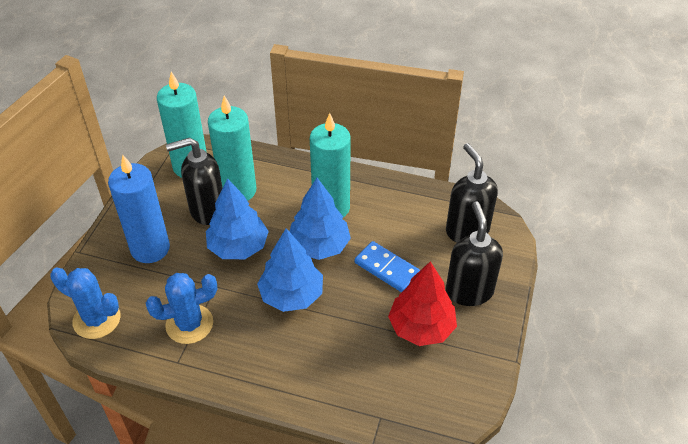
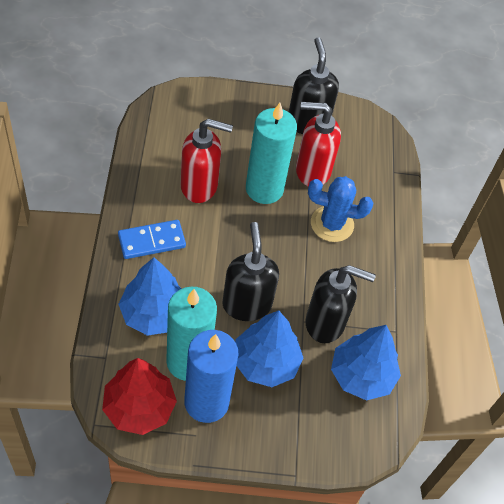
blue cactus: [50,268,121,339] [146,273,217,344] = 2 -> [308,176,374,242] = 1
red soap dispenser: none = 0 -> [180,119,233,203] [296,102,341,187] = 2
turquoise candle: [157,71,207,178] [208,96,256,201] [310,113,351,217] = 3 -> [166,287,217,381] [246,103,297,204] = 2

